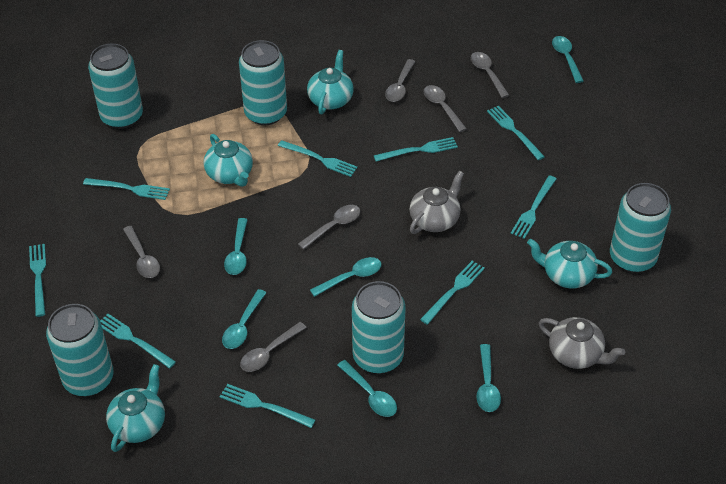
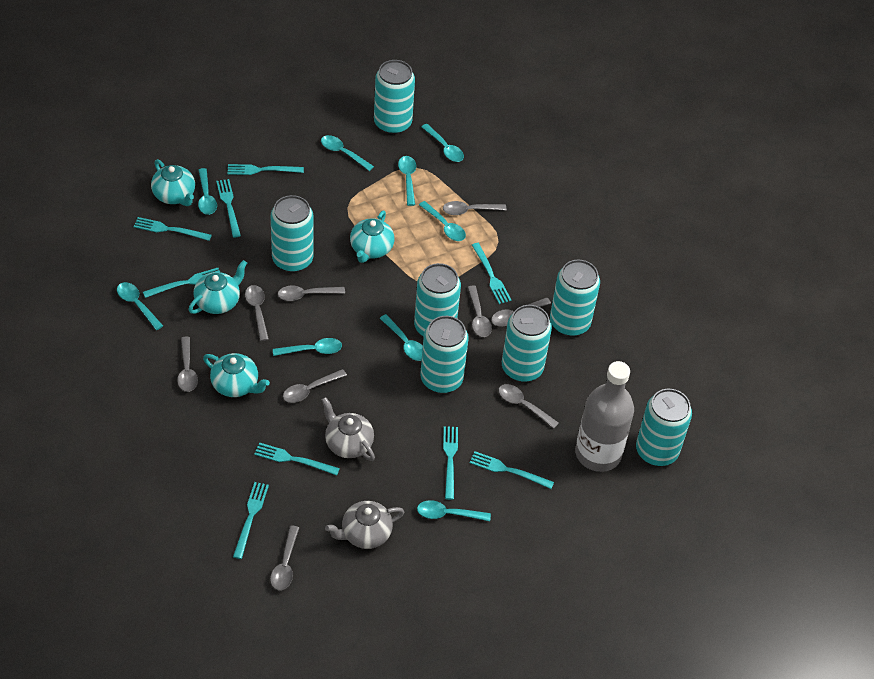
grey bottle: none = 0 -> [575,361,634,472] = 1
grey spoon: [123,226,160,278] [240,322,307,372] [298,205,360,250] [385,59,416,102] [424,85,467,132] [471,52,509,98] = 6 -> [177,336,198,392] [245,285,269,341] [270,526,299,590] [278,286,345,301] [283,369,347,403] [443,201,507,215] [468,285,492,337] [491,298,551,327] [499,384,559,429] = 9
turquoise can: [46,304,114,396] [88,43,143,129] [239,40,287,125] [352,281,406,373] [610,183,671,273] = 5 -> [271,195,314,272] [374,60,415,134] [414,263,461,337] [420,316,469,393] [502,305,552,382] [550,260,600,336] [636,389,692,466] = 7
turquoise spoon: [222,289,267,349] [224,218,248,275] [310,257,381,297] [337,360,397,417] [476,344,501,412] [552,36,584,83] = 6 -> [117,282,163,330] [198,168,217,215] [273,338,342,356] [321,135,374,171] [380,314,423,361] [398,156,416,206] [417,500,491,521] [419,201,466,241] [421,124,464,162] = 9

